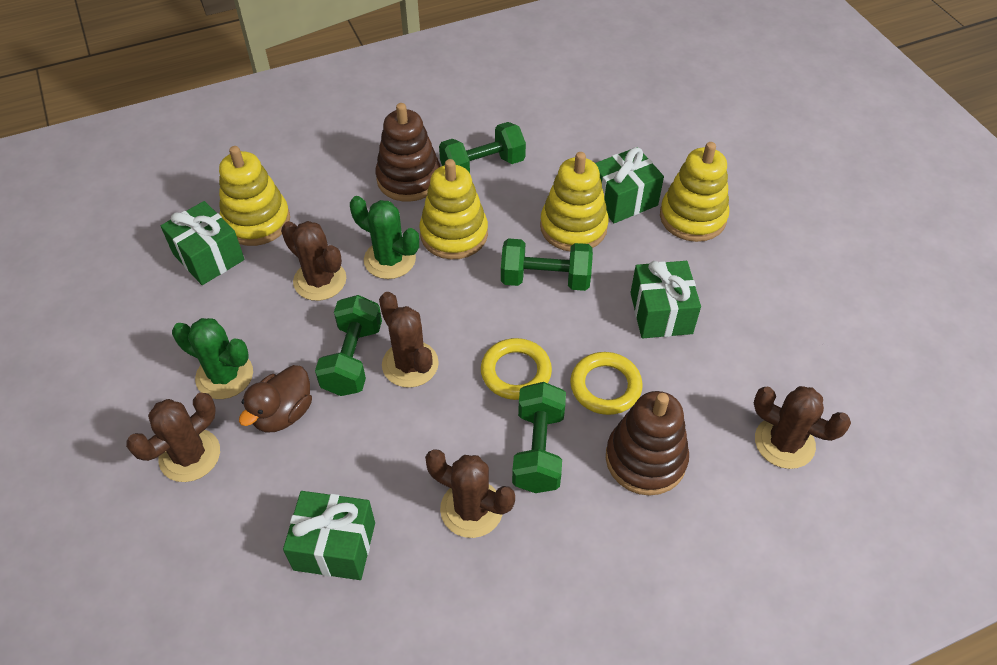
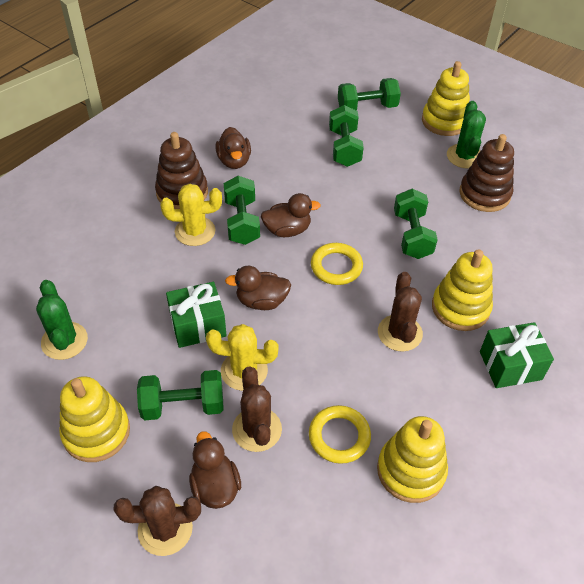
brown cactus: [126,393,220,482] [281,221,346,301] [379,292,439,388] [425,449,515,538] [754,386,851,469] = 5 -> [114,486,201,556] [232,366,282,452] [378,272,423,352] = 3
brown duck: [239,365,312,433] = 1 -> [189,431,241,509] [215,127,251,169] [225,266,291,310] [261,193,321,237] = 4
green dumbbell: [315,295,382,396] [439,122,526,173] [501,238,593,291] [512,382,566,493] = 4 -> [137,370,224,420] [224,176,260,245] [329,105,364,167] [338,78,401,110] [394,189,438,259] = 5
green gift: [161,201,245,285] [283,491,375,580] [595,147,664,223] [630,261,701,338] = 4 -> [166,282,227,348] [480,322,554,388] = 2
yellow cactus: none = 0 -> [160,184,222,246] [206,324,279,391] = 2

